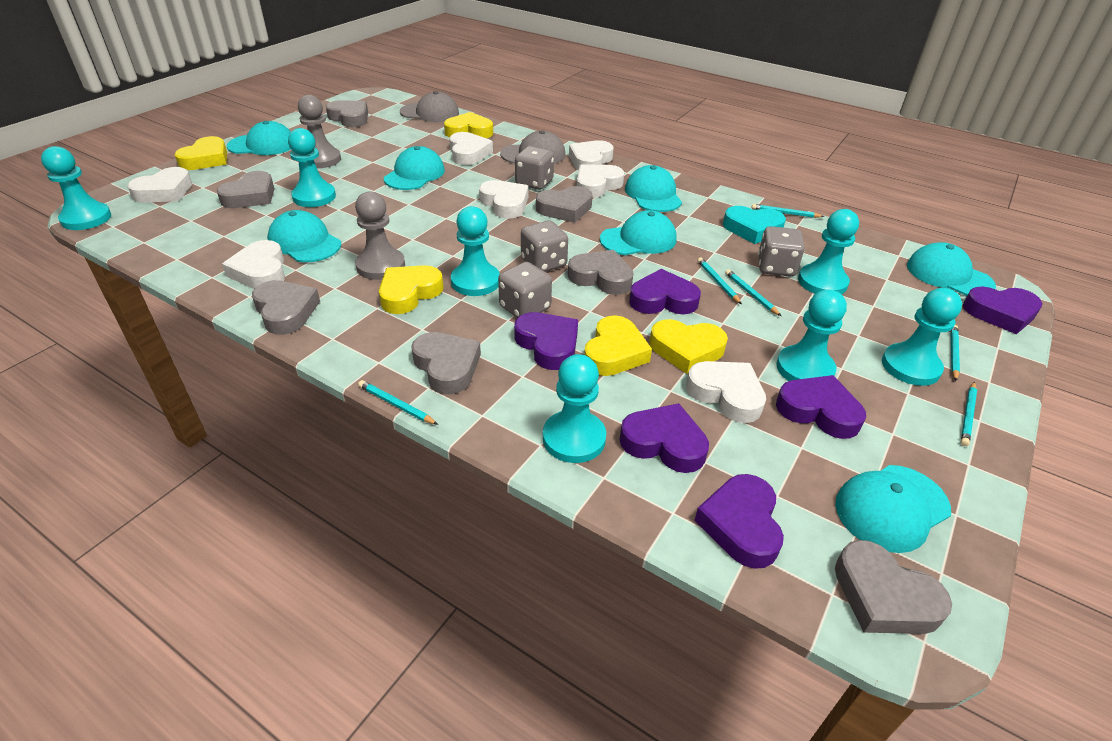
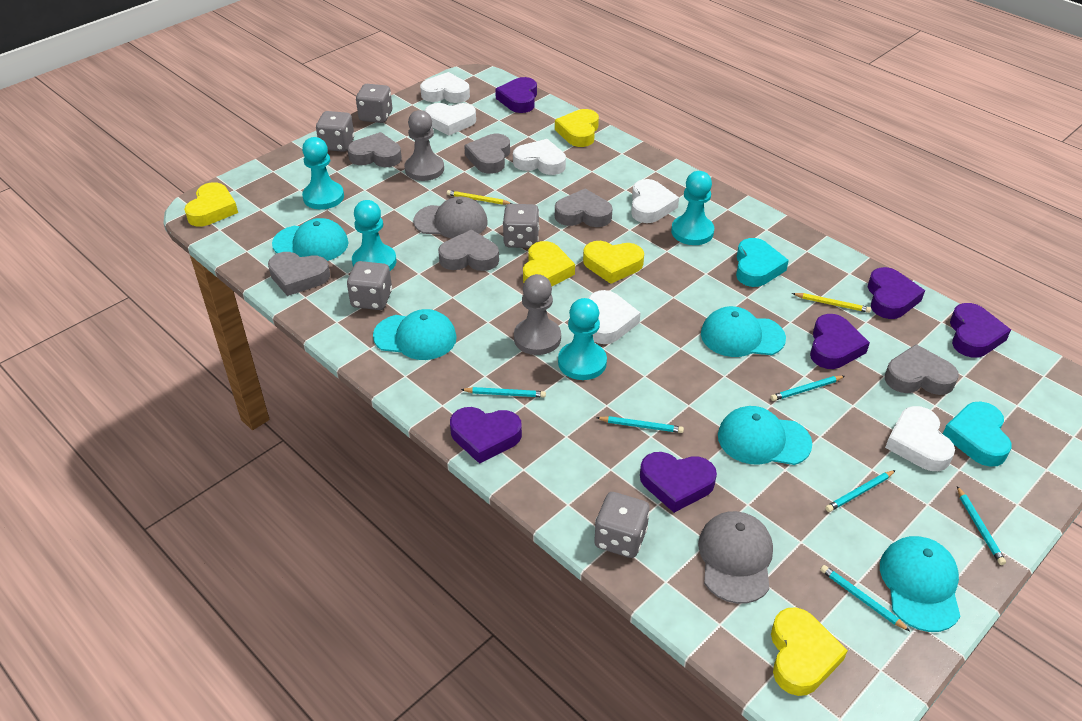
grey dice: [498,262,552,318] [515,146,554,190] [521,221,568,272] [758,226,805,277] = 4 -> [316,111,354,152] [347,261,392,310] [356,84,392,123] [503,204,539,248] [594,492,650,558] = 5
grey heart: [217,171,275,208] [252,280,320,335] [326,100,368,127] [411,332,481,394] [536,186,593,223] [568,250,634,295] [835,540,952,634] = 7 -> [268,252,330,296] [347,132,402,167] [438,229,499,271] [464,134,510,174] [555,189,613,227] [885,344,959,395] = 6
turquoise cap: [227,121,291,155] [267,210,341,262] [384,146,445,190] [600,210,677,255] [625,165,682,212] [835,465,951,553] [907,242,996,296] = 7 -> [272,218,348,261] [373,309,457,360] [701,306,786,357] [718,406,812,465] [880,536,960,632] = 5
turquoise heart: [723,206,786,244] = 1 -> [736,238,789,287] [943,402,1011,467] = 2
turquoise pawn: [41,146,111,230] [288,128,336,207] [451,206,500,296] [543,354,606,463] [776,289,847,381] [798,209,859,294] [882,288,962,386] = 7 -> [302,137,344,210] [352,200,396,271] [558,298,607,380] [671,171,714,245] = 4
white heart: [127,167,192,203] [222,240,285,289] [449,132,493,165] [479,180,528,218] [569,140,614,171] [577,164,624,198] [686,361,766,423] = 7 -> [420,72,470,103] [425,103,476,136] [513,139,566,175] [588,290,641,344] [631,179,679,223] [885,406,955,471] = 6
yellow pencil: none = 0 -> [447,190,513,205] [792,293,871,313] = 2

